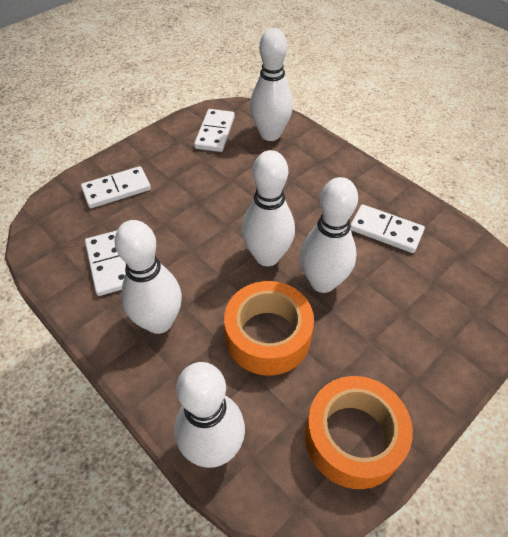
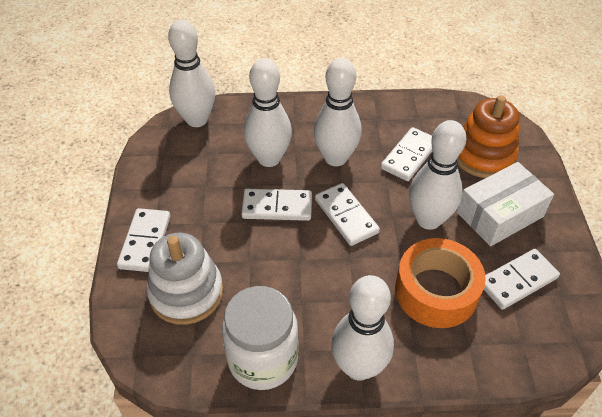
orange stacking toy: none = 0 -> [457,95,519,178] = 1
orange tape: [224,281,314,375] [305,376,413,489] = 2 -> [395,238,486,328] = 1
white box: none = 0 -> [457,162,554,246] = 1
white domino: [81,166,151,208] [85,231,126,296] [194,109,235,152] [350,204,425,253] = 4 -> [117,208,171,272] [241,189,312,221] [315,183,380,246] [381,127,432,181] [484,249,560,310] = 5
white jar: none = 0 -> [222,286,299,390] = 1
white stacking toy: none = 0 -> [147,233,223,325] = 1

